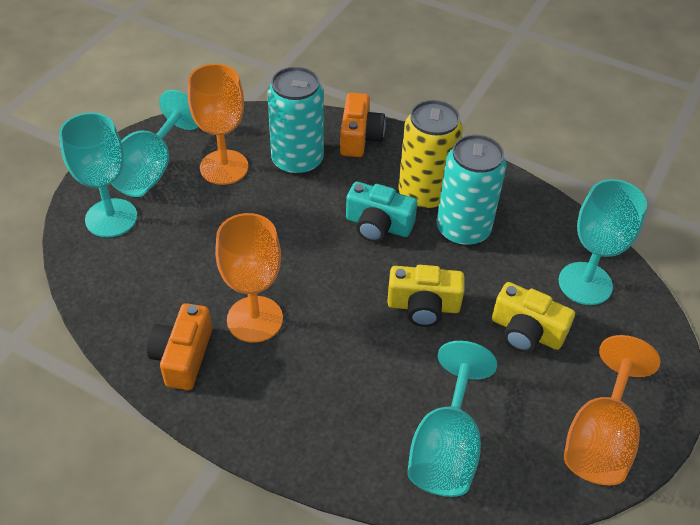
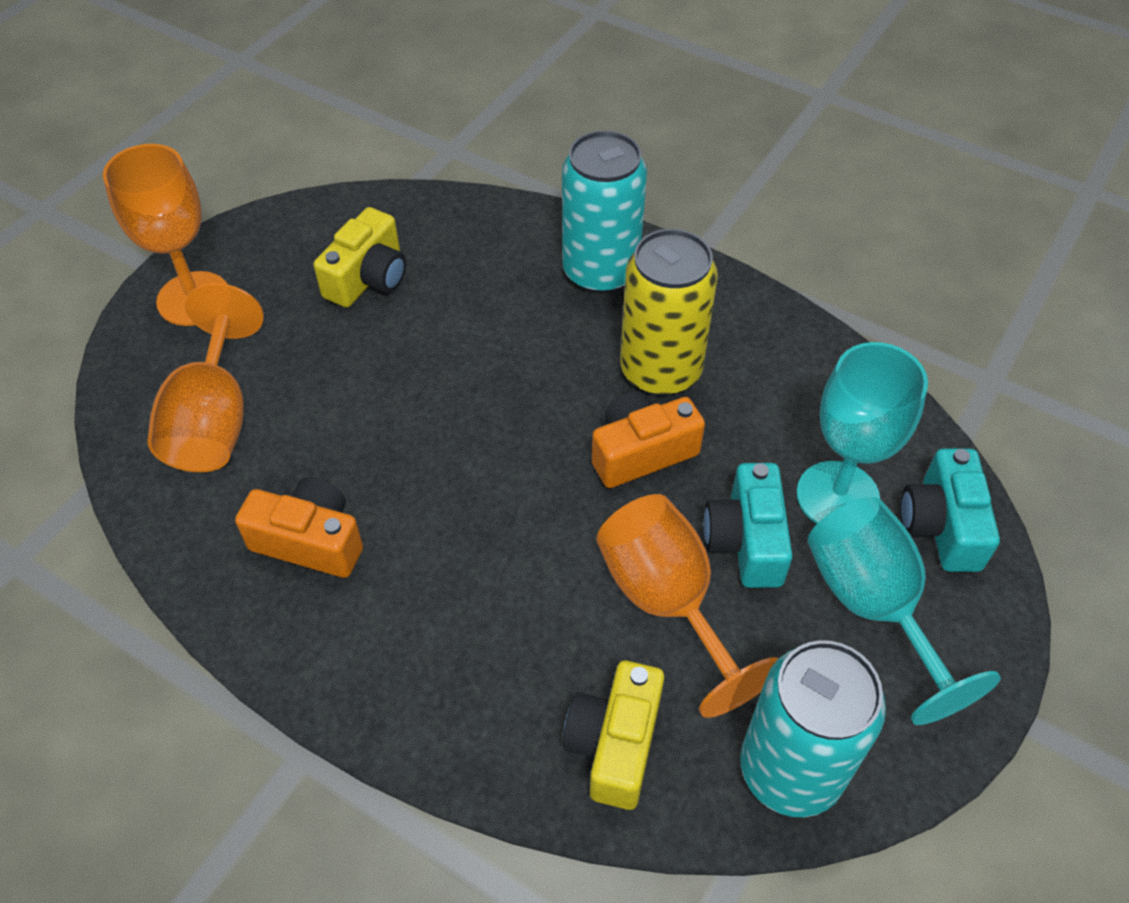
turquoise camera: [346,181,417,242] = 1 -> [704,463,793,588] [900,448,1000,572] = 2
turquoise goblet: [59,112,137,238] [111,90,198,197] [407,341,497,497] [558,179,647,305] = 4 -> [796,342,928,524] [808,497,1001,725] = 2

